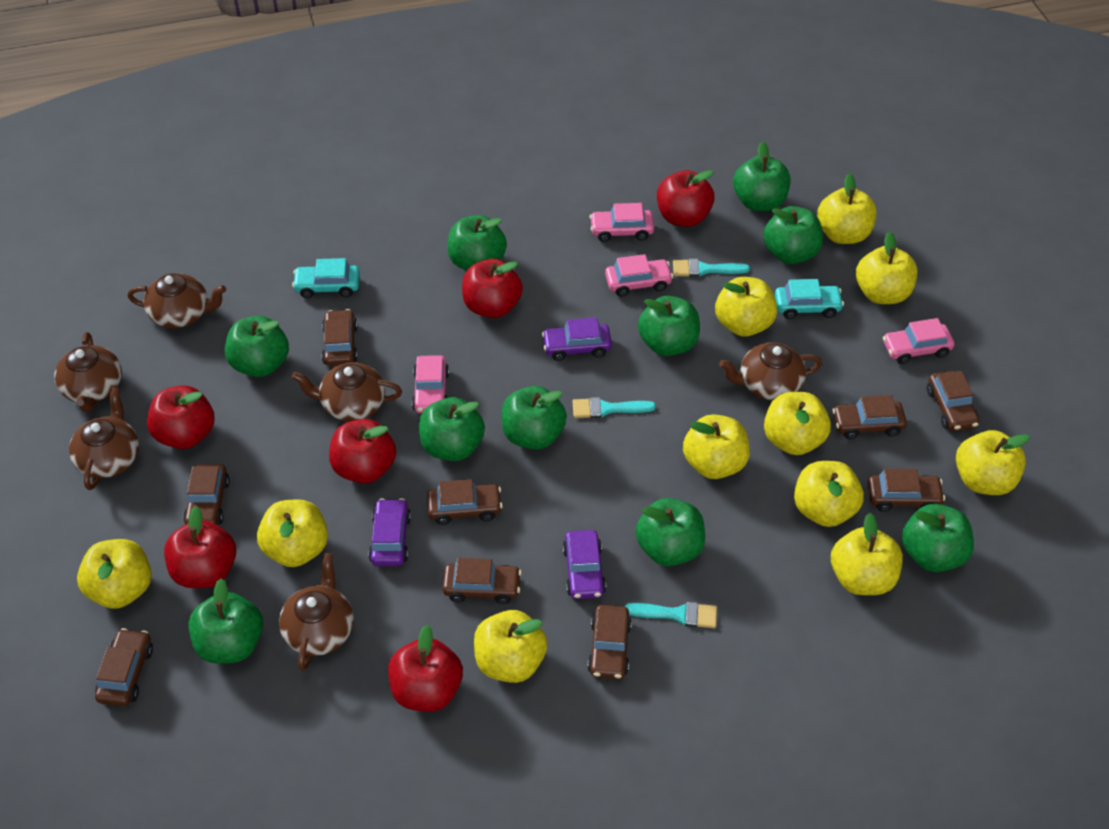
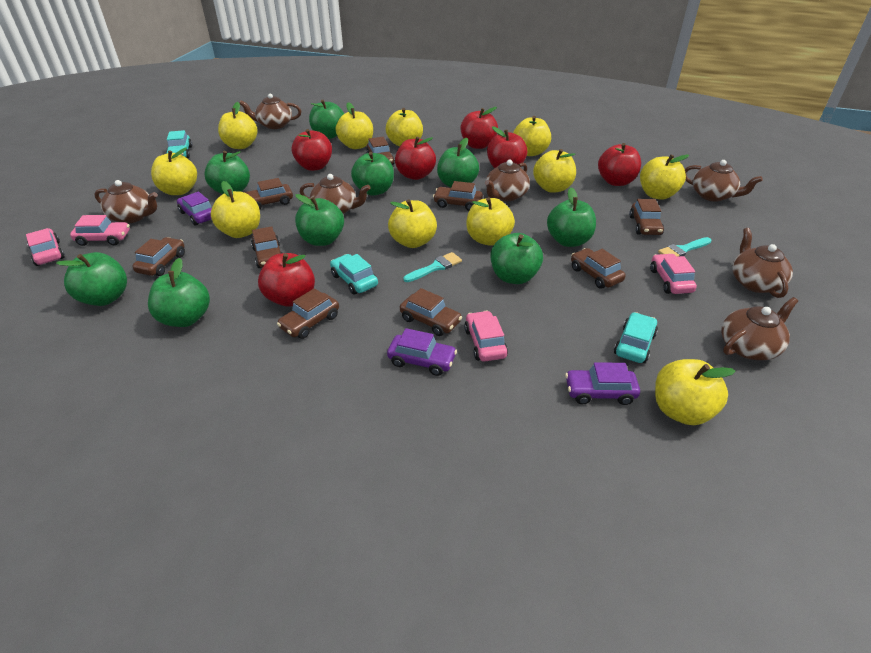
brown teapot: [54,332,122,412] [69,387,139,490] [128,273,226,328] [279,553,354,671] [292,362,402,422] [719,342,822,401] = 6 -> [94,180,158,224] [240,94,301,129] [300,174,371,214] [485,160,530,201] [685,160,763,202] [721,297,798,360] [732,228,793,298] = 7
green apple: [188,579,263,664] [225,316,289,377] [419,397,485,461] [447,215,507,271] [501,386,567,450] [636,498,705,566] [638,295,700,356] [733,141,790,211] [763,206,823,264] [902,504,974,572] = 10 -> [56,252,127,306] [148,258,210,327] [204,151,250,194] [295,194,344,246] [309,100,344,139] [351,152,394,196] [437,138,479,187] [491,233,543,284] [547,188,596,247] = 9
turquoise brush: [573,397,656,418] [625,602,717,628] [673,259,750,277] = 3 -> [403,252,462,282] [658,237,711,257] = 2
turquoise car: [292,258,360,298] [775,279,844,319] = 2 -> [166,130,192,159] [330,254,378,295] [614,312,658,363] = 3

